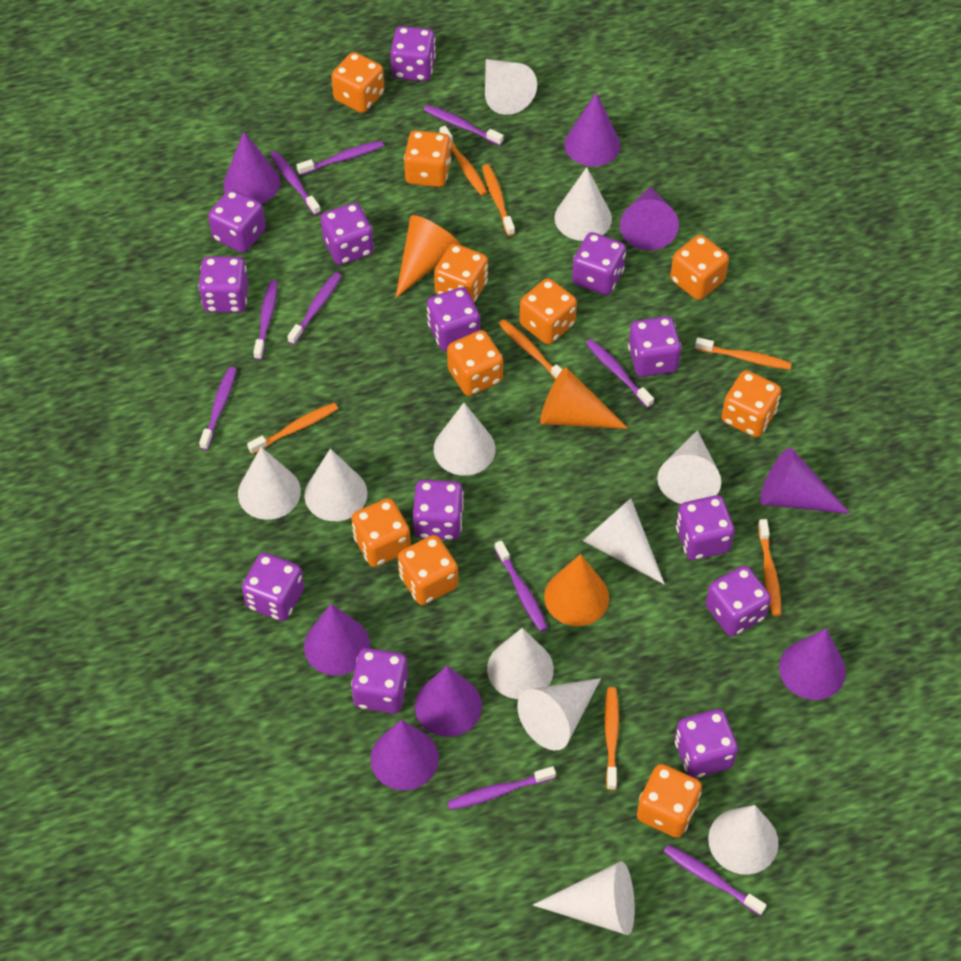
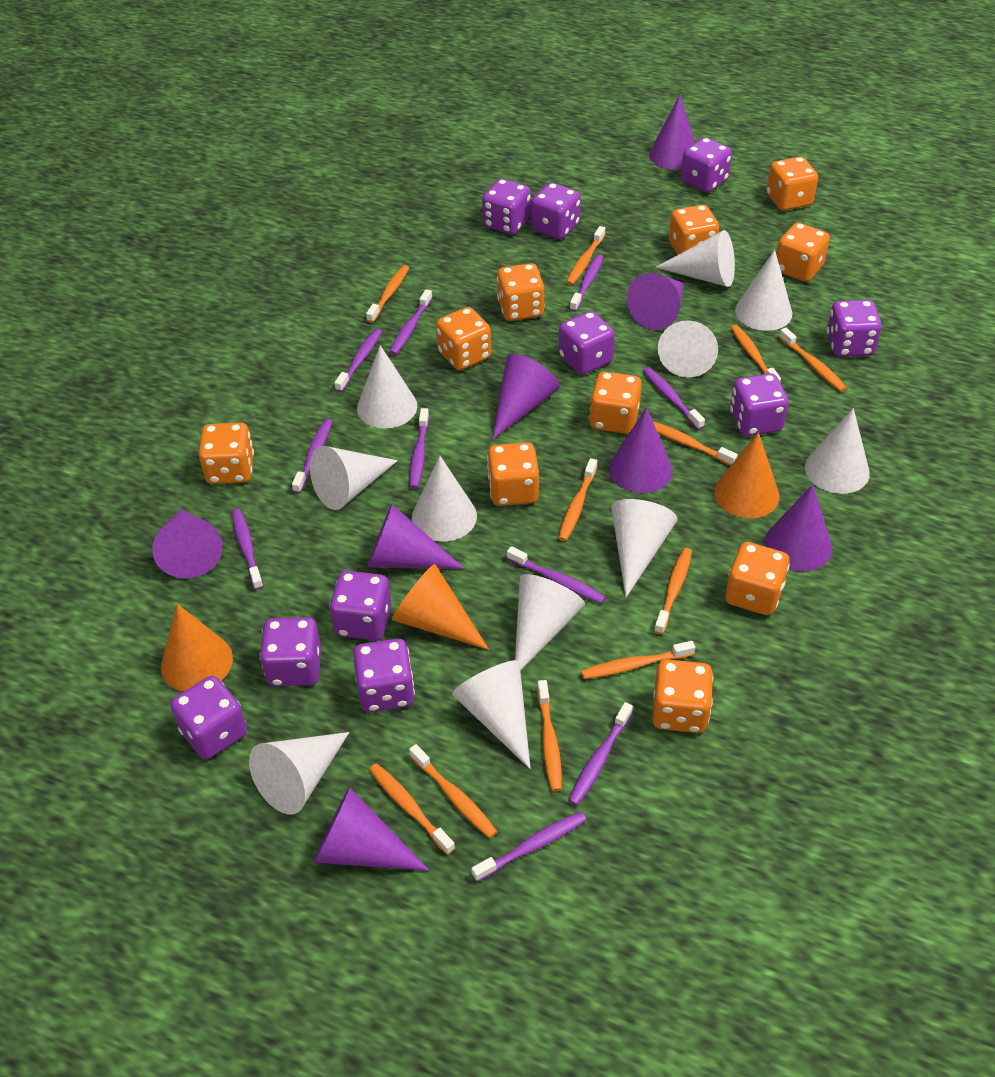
orange toothbrush: [247,403,338,454] [439,126,488,196] [482,164,515,236] [499,319,562,380] [605,687,619,790] [695,337,792,370] [758,519,781,616] = 7 -> [366,265,409,323] [369,763,455,855] [409,744,497,838] [537,680,562,792] [558,458,597,541] [566,226,605,285] [581,641,695,679] [653,422,738,466] [654,548,692,635] [731,324,781,381] [779,328,847,392] = 11
purple dice: [198,256,248,313] [208,189,266,253] [242,552,304,621] [321,203,374,265] [351,648,408,714] [390,26,436,81] [413,480,464,540] [427,287,480,351] [572,232,626,295] [628,316,681,377] [675,709,738,778] [676,495,735,560] [706,565,771,636] = 13 -> [170,676,247,759] [260,617,321,686] [329,571,392,640] [353,638,415,712] [482,179,531,235] [531,182,581,239] [559,311,615,375] [681,137,732,193] [730,373,789,436] [827,300,882,357] = 10

